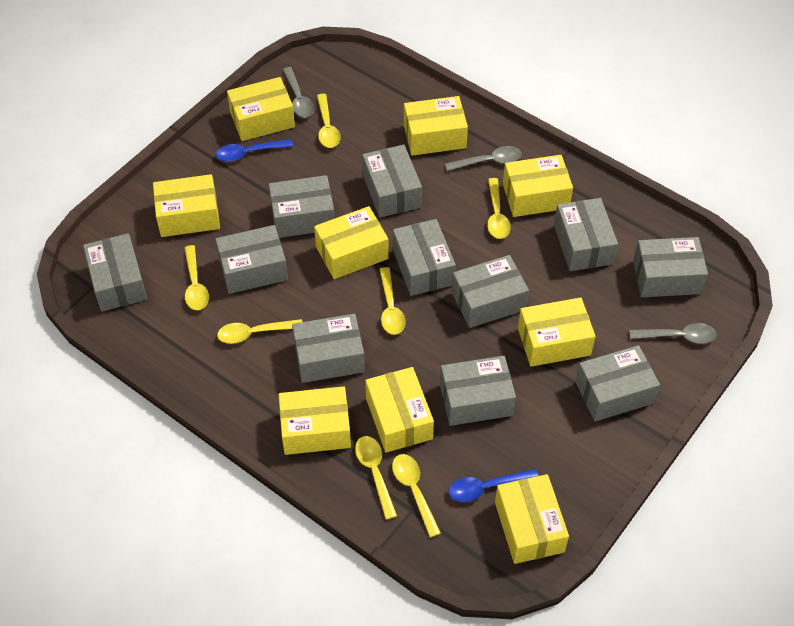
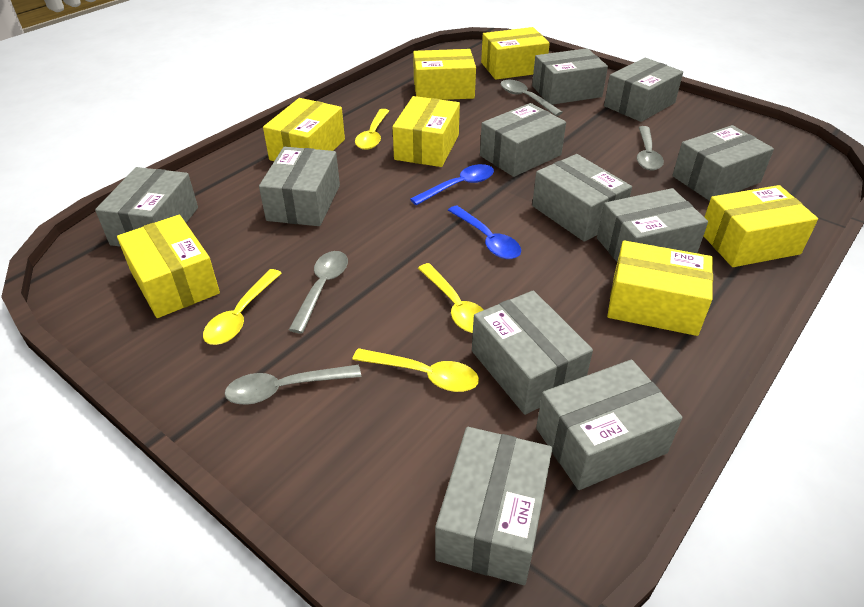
grey spoon: [283,67,314,118] [445,146,522,171] [629,323,717,344] = 3 -> [225,365,361,405] [289,251,348,333] [501,80,563,116] [637,126,664,171] = 4
yellow box: [153,174,220,237] [227,77,295,141] [278,386,351,455] [314,206,389,279] [365,367,434,453] [404,96,468,156] [495,474,569,564] [503,155,573,217] [518,297,596,367] = 9 -> [117,215,220,318] [263,98,345,161] [393,96,460,167] [413,49,476,100] [481,27,550,80] [607,241,713,336] [704,185,818,267] = 7
yellow spoon: [184,245,209,310] [217,319,303,344] [317,94,341,148] [355,436,397,520] [379,267,406,335] [392,454,441,537] [487,178,511,239] = 7 -> [203,269,282,345] [352,348,479,392] [355,109,389,150] [418,263,484,333] = 4

